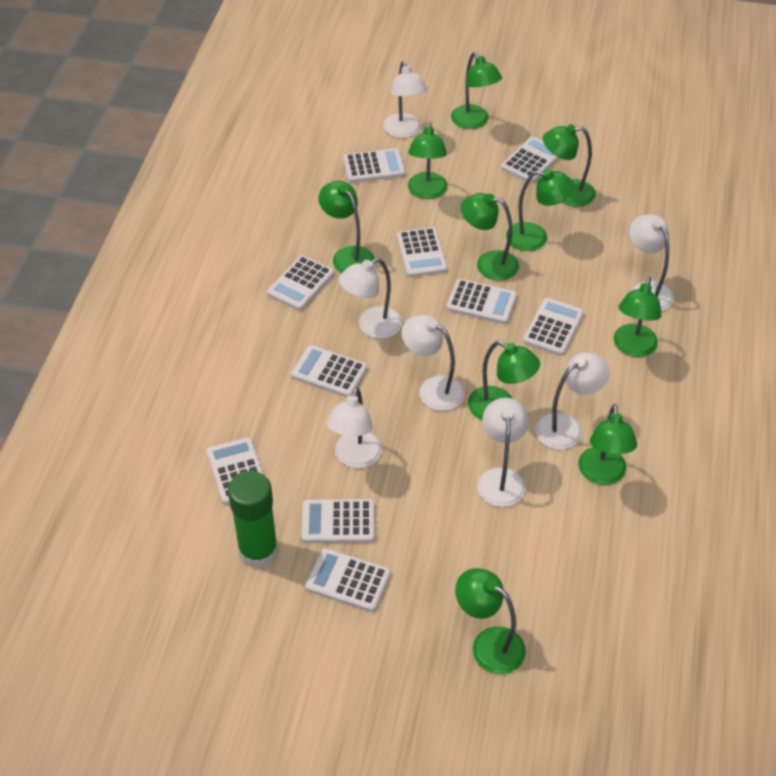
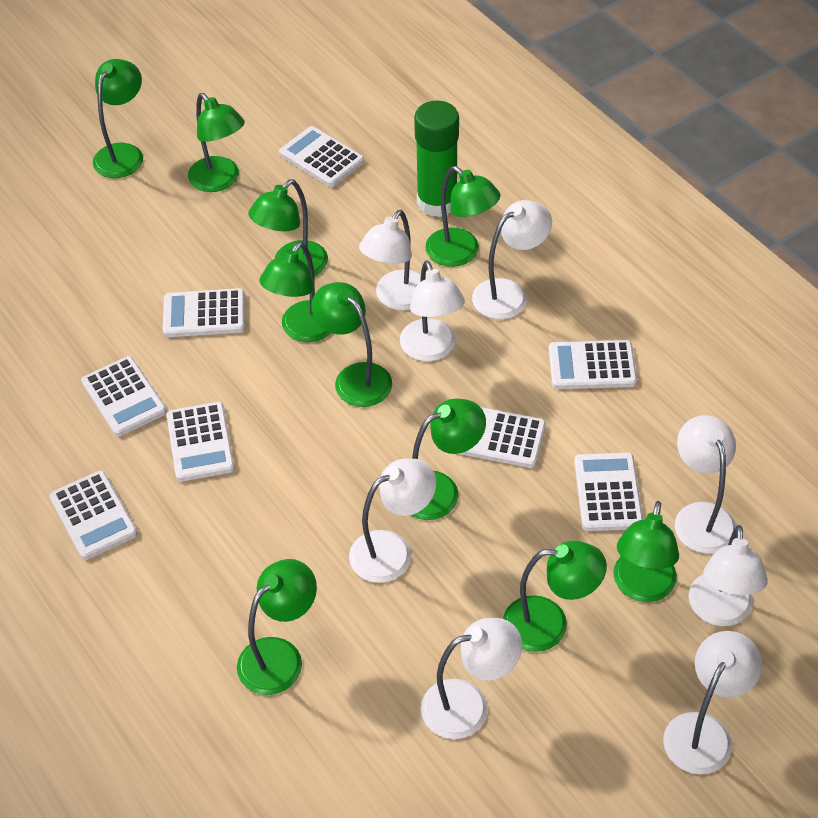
white calculator: [206,437,264,505] [267,255,334,311] [291,345,368,397] [301,499,375,543] [305,548,391,612] [343,148,405,183] [396,227,448,277] [446,279,517,324] [501,137,559,184] [523,298,584,356] = 10 -> [50,471,138,560] [81,356,167,436] [163,288,245,337] [167,402,235,482] [279,126,364,187] [459,407,546,468] [549,340,637,389] [574,453,643,531] = 8
white lamp: [326,387,382,468] [339,258,402,339] [383,61,427,138] [402,315,465,411] [477,398,529,507] [535,352,610,450] [629,214,674,311] = 7 -> [349,458,436,583] [359,210,421,310] [400,260,465,361] [421,618,522,739] [472,200,552,319] [663,631,762,774] [675,415,736,554] [688,525,768,626] = 8

